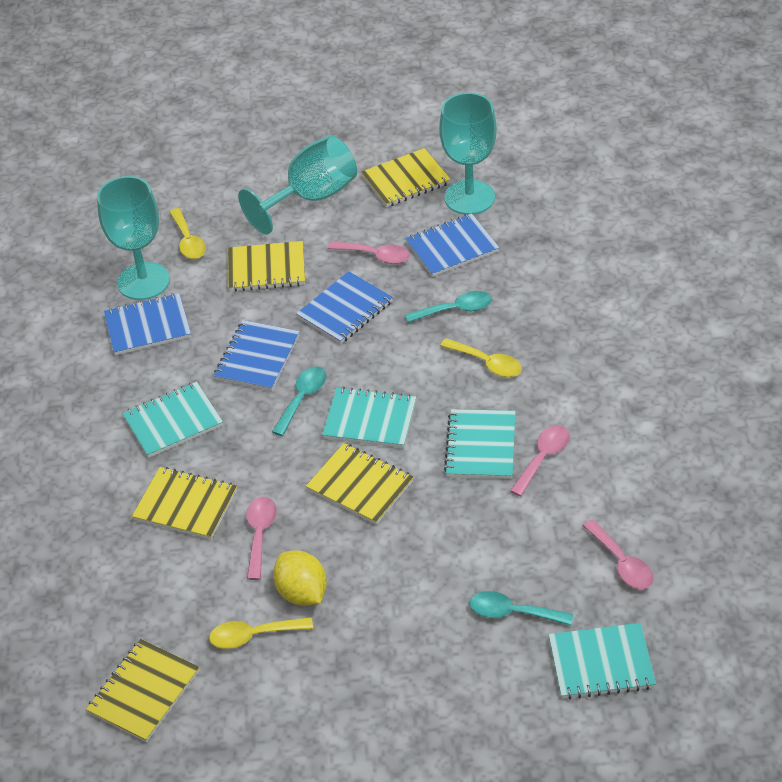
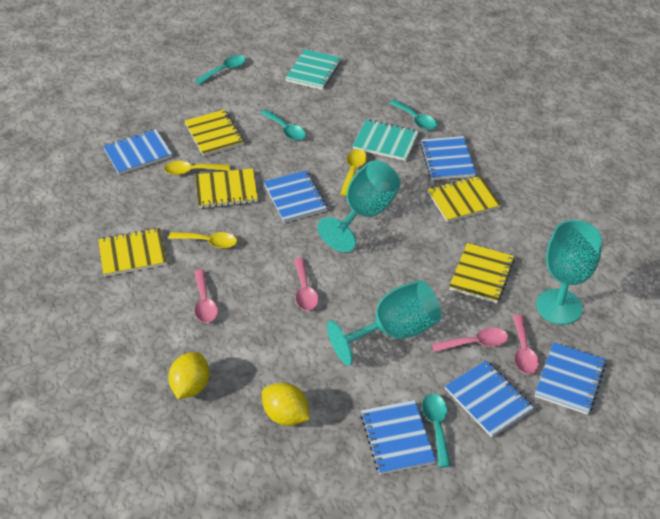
blue notebook: [104,293,191,355] [214,320,300,391] [296,271,393,344] [405,213,499,277] = 4 -> [103,129,172,175] [264,170,327,223] [361,400,436,475] [420,136,476,180] [445,361,534,437] [535,342,606,415] = 6
turquoise notebook: [122,382,223,458] [322,387,416,448] [444,409,515,479] [549,623,656,700] = 4 -> [285,49,341,90] [353,119,419,161] = 2
turquoise spoon: [272,366,326,436] [405,291,492,323] [469,591,573,626] = 3 -> [195,55,246,85] [261,109,306,141] [390,99,437,130] [422,394,451,467] = 4
yellow lemon: [273,550,327,606] = 1 -> [168,352,209,399] [262,383,310,426] = 2

